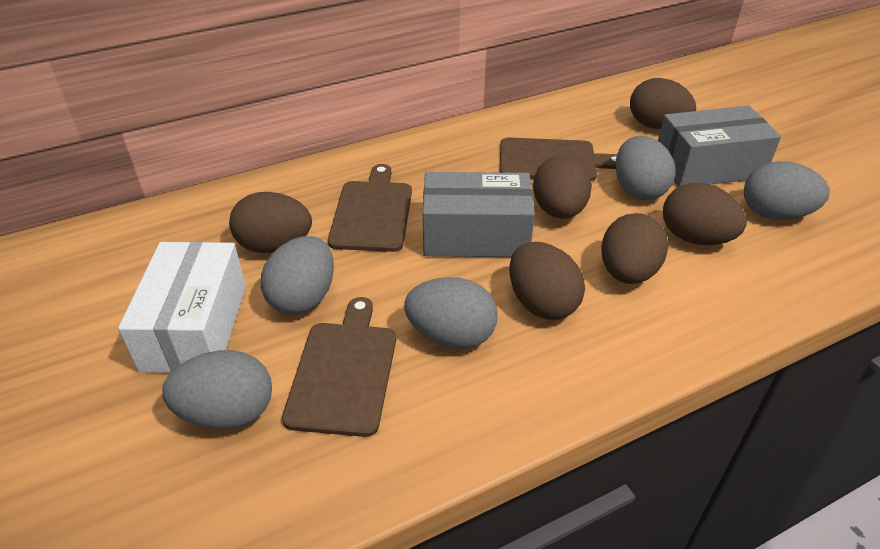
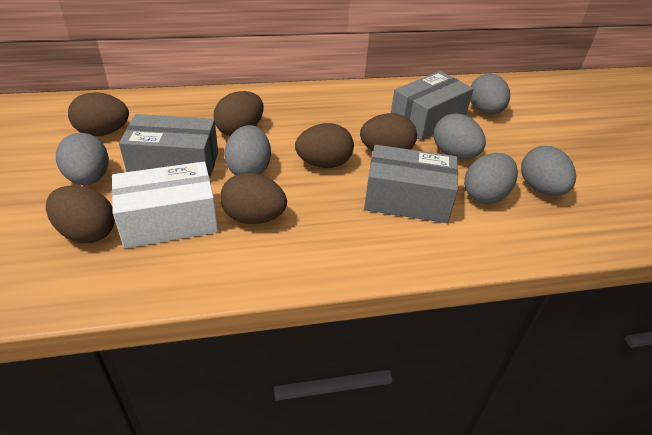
brown cutting board: [282,297,396,437] [328,164,412,252] [500,137,617,181] = 3 -> none = 0
grey box: [423,172,535,257] [658,106,781,187] = 2 -> [119,114,218,177] [364,145,458,223] [391,71,474,141] = 3
grey egg: [162,350,272,430] [261,236,334,315] [404,277,498,349] [615,136,676,200] [744,161,830,220] = 5 -> [56,133,109,185] [224,125,271,175] [434,113,486,159] [464,153,518,204] [470,73,510,115] [521,146,576,196] = 6

